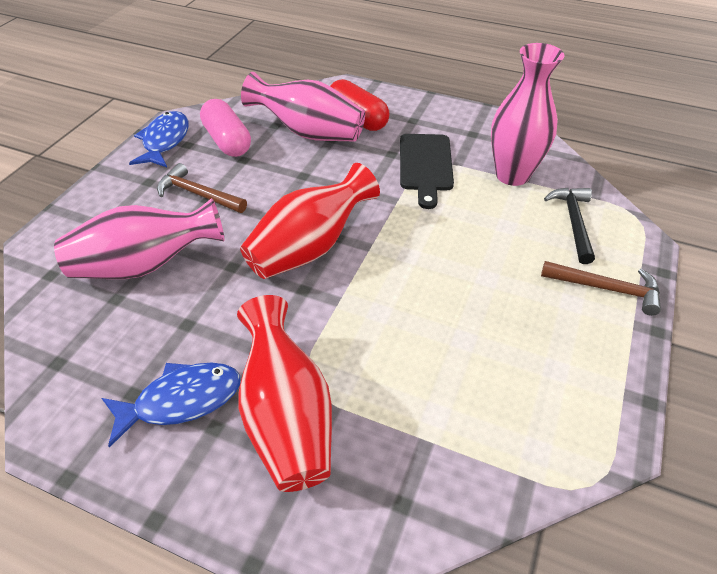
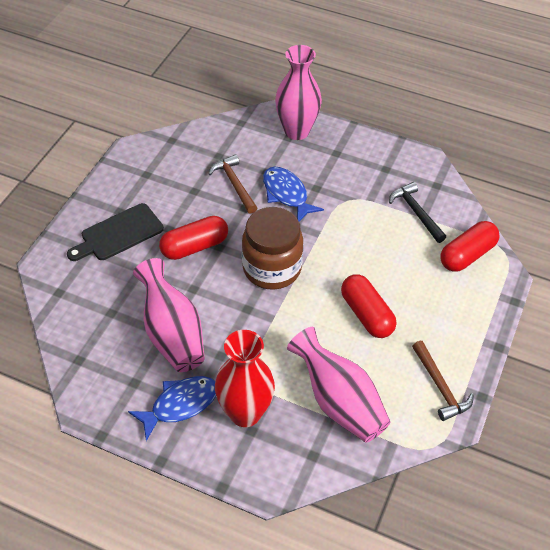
brown jar: none = 0 -> [242,207,303,290] = 1
pink capsule: [200,99,251,157] = 1 -> none = 0
red capsule: [330,79,389,131] = 1 -> [159,216,228,260] [341,274,396,338] [440,221,500,272] = 3
red vase: [237,295,332,492] [240,163,380,279] = 2 -> [215,330,275,427] = 1

